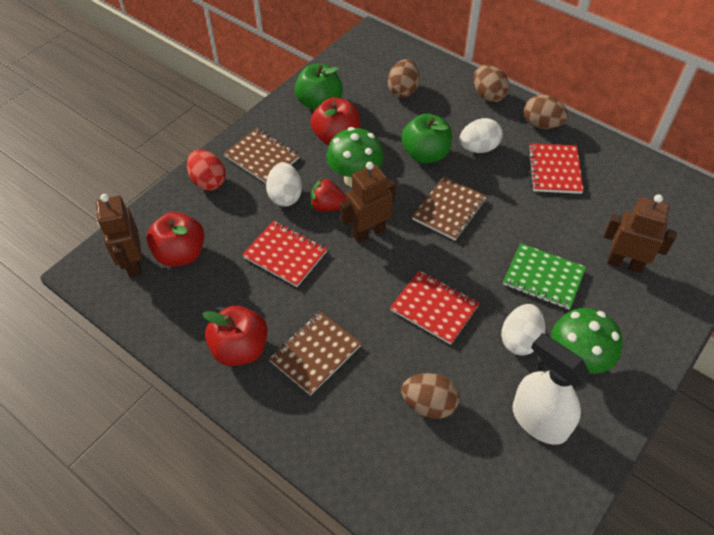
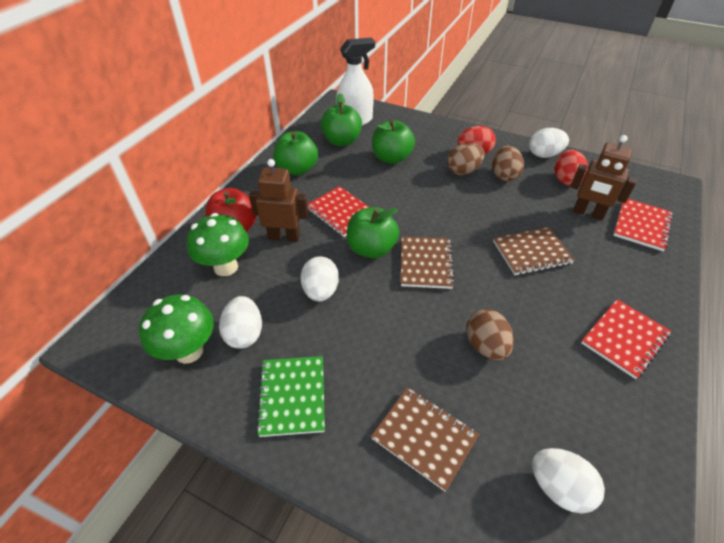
brown egg: [388,59,420,98] [401,373,460,419] [474,65,509,102] [524,95,568,129] = 4 -> [447,143,485,175] [466,309,514,360] [492,146,524,181] = 3
brown robot: [96,194,142,277] [340,162,396,243] [604,194,677,273] = 3 -> [249,159,309,242] [570,135,637,220] = 2
green apple: [295,64,343,111] [402,113,452,163] = 2 -> [273,131,318,176] [321,93,362,146] [347,207,399,259] [372,120,415,164] = 4
red apple: [147,212,204,267] [203,306,268,366] [311,97,360,146] = 3 -> [205,188,257,232] = 1
red egg: [187,150,226,191] = 1 -> [458,126,496,154] [555,150,588,186] = 2
red strawberry: [310,177,346,212] = 1 -> none = 0
white egg: [266,162,302,207] [460,118,503,153] [501,304,545,356] = 3 -> [219,296,262,349] [300,256,339,302] [529,128,569,158] [532,448,605,514] = 4

